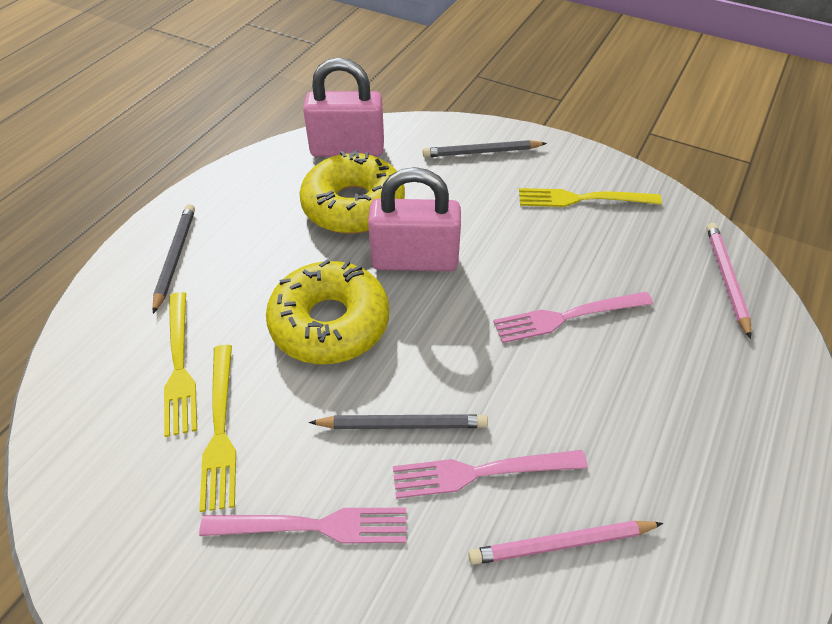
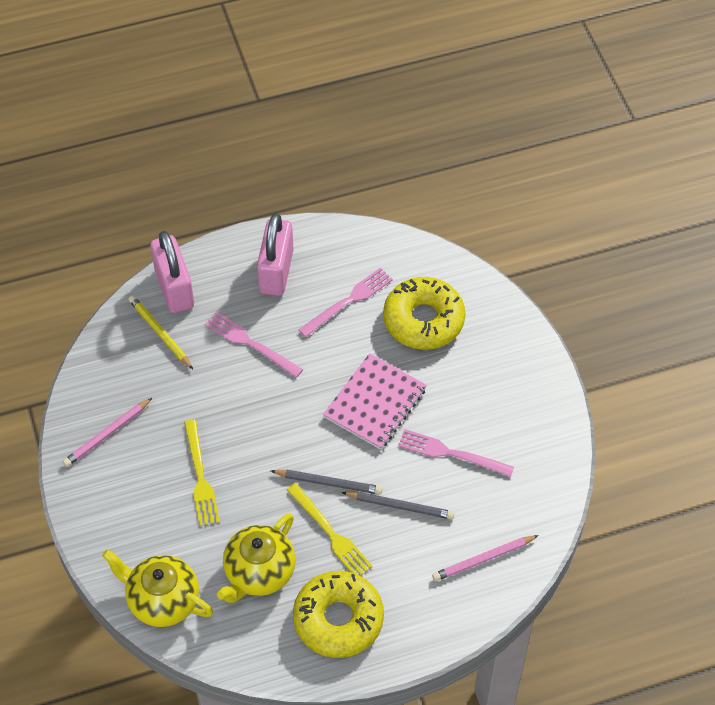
grey pencil: [153,204,195,314] [309,414,488,429] [423,140,547,157] = 3 -> [271,470,382,495] [341,492,454,519] = 2
pink notebook: none = 0 -> [323,353,427,450] = 1
yellow fork: [164,292,197,437] [199,345,236,512] [519,188,662,207] = 3 -> [184,420,220,526] [287,483,373,575] = 2
yellow pencil: none = 0 -> [128,295,193,369] = 1
yellow teapot: none = 0 -> [102,550,213,627] [217,513,296,603] = 2

